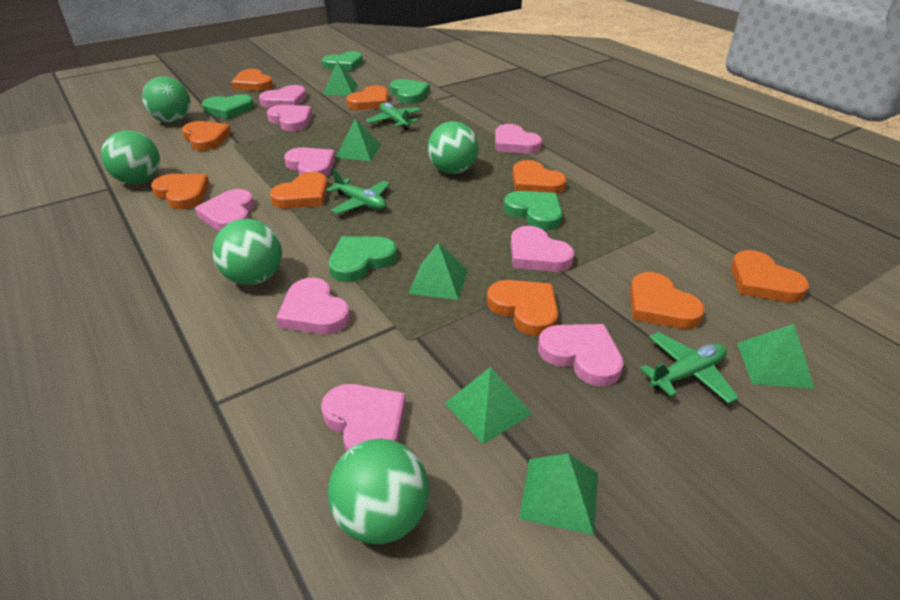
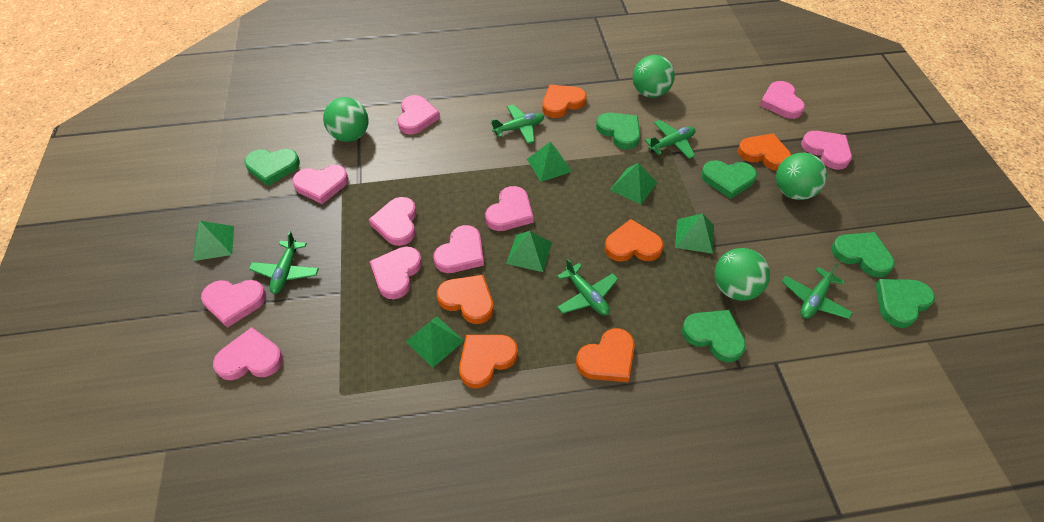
green ball: [101,130,160,184] [142,76,190,123] [212,219,282,285] [328,439,429,544] [427,121,478,174] = 5 -> [323,97,369,142] [633,55,675,98] [714,248,770,301] [776,153,827,200] = 4
green heart: [202,94,254,119] [322,51,363,71] [328,236,397,282] [390,79,430,104] [504,191,562,230] = 5 -> [245,149,300,186] [596,113,640,149] [682,310,746,362] [701,160,757,199] [831,232,895,277] [875,279,935,328] = 6
green plane: [326,169,390,214] [366,102,421,130] [640,332,739,404] = 3 -> [249,231,319,294] [491,104,544,144] [557,259,618,315] [644,120,696,159] [781,263,853,319] = 5
orange heart: [151,174,210,210] [182,121,231,151] [231,69,273,91] [270,172,328,209] [346,86,388,110] [487,280,558,336] [512,160,567,194] [630,272,705,329] [731,250,809,302] = 9 -> [437,275,494,324] [459,335,518,389] [542,85,587,118] [576,328,635,382] [604,219,663,262] [738,133,791,171] = 6
pink heart: [195,189,254,231] [259,85,306,108] [267,105,312,131] [276,278,350,334] [284,147,335,177] [321,384,406,451] [495,124,542,154] [510,226,574,272] [538,324,624,386] = 9 -> [201,280,266,328] [213,327,283,380] [292,165,349,204] [369,197,417,246] [370,246,422,299] [398,95,440,134] [434,225,484,273] [485,186,534,231] [760,81,805,119] [801,131,852,170] = 10

